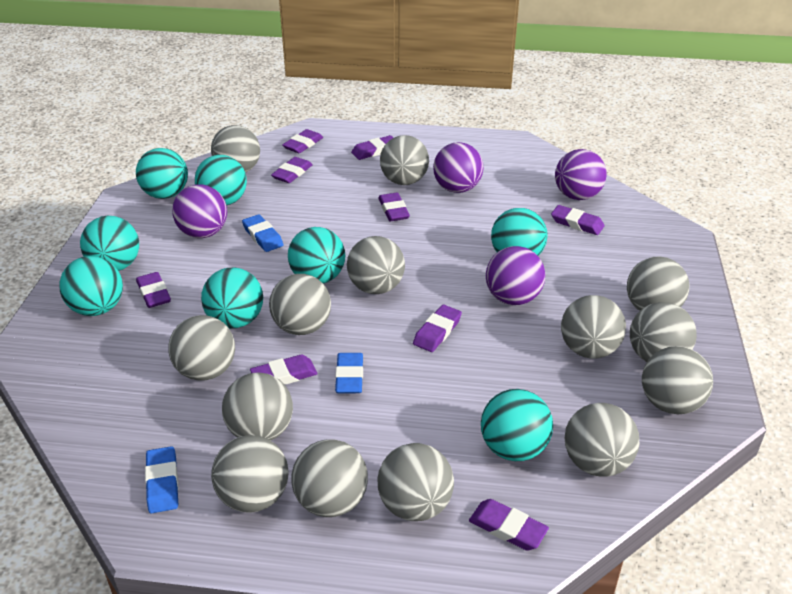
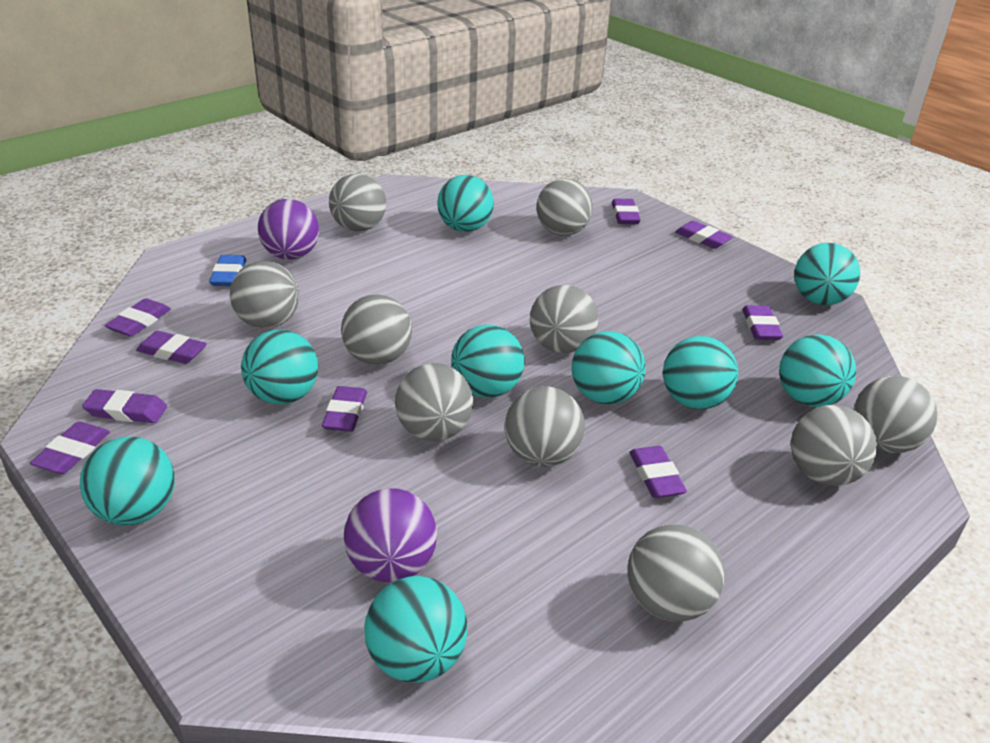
blue eraser: [145,446,179,514] [242,214,283,252] [335,353,363,393] = 3 -> [209,255,246,286] = 1
grey ball: [168,315,235,381] [211,125,260,172] [211,435,288,513] [222,373,293,441] [269,274,331,335] [291,439,368,517] [347,236,405,294] [378,443,454,521] [380,135,429,185] [561,295,626,359] [565,403,640,476] [627,256,689,311] [630,302,697,362] [642,346,713,414] = 14 -> [230,261,299,328] [329,174,386,231] [341,295,412,365] [395,363,473,441] [505,386,585,467] [530,285,598,353] [537,179,593,236] [627,524,725,621] [791,405,877,486] [854,376,937,453] = 10
purple ball: [172,184,227,238] [433,142,483,193] [486,246,545,305] [555,149,606,200] = 4 -> [258,199,319,260] [344,488,437,582] = 2
turquoise ball: [59,256,123,316] [80,216,139,271] [136,148,188,199] [195,155,247,205] [201,268,263,328] [288,227,345,283] [481,389,553,461] [491,208,548,256] = 8 -> [80,437,175,526] [241,330,318,405] [364,576,468,683] [437,175,494,232] [451,324,524,398] [572,331,646,405] [663,336,738,410] [779,334,856,407] [794,243,860,305] = 9

